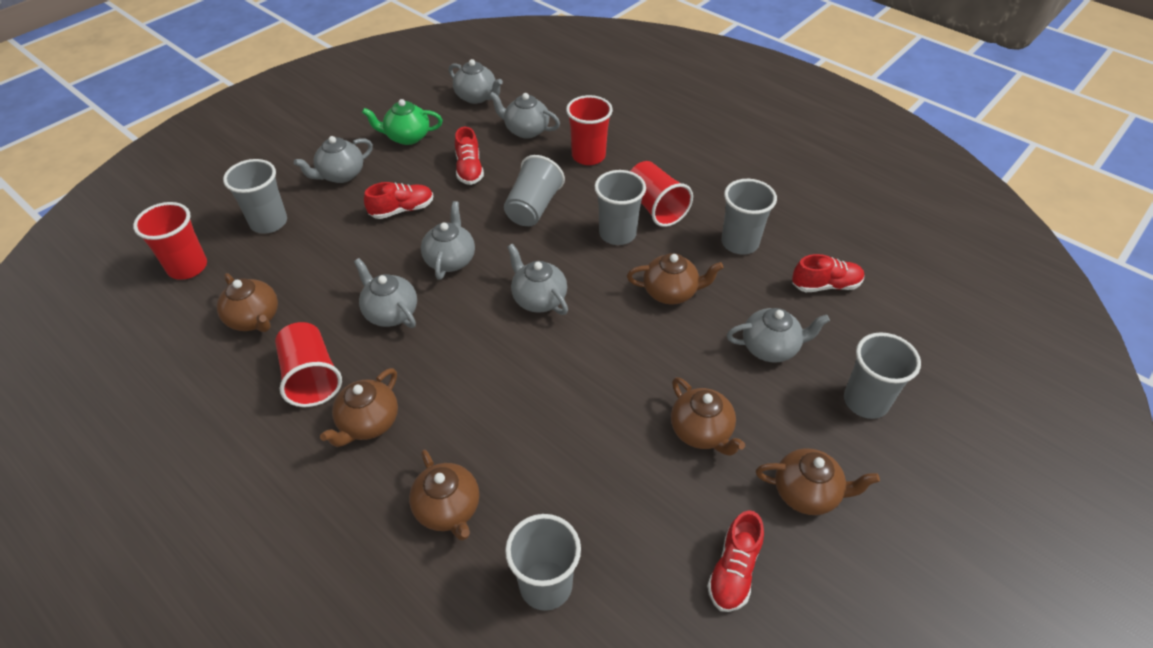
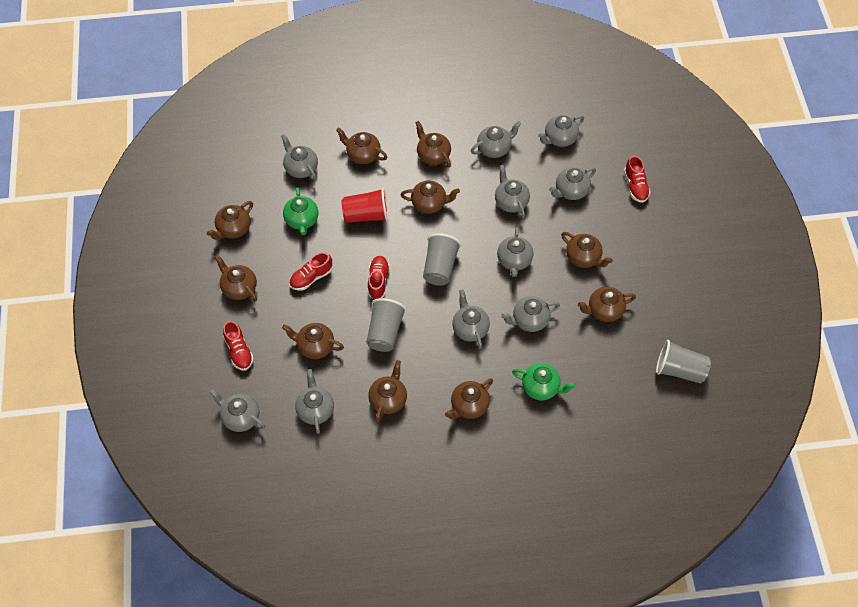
brown teapot: [217,273,278,332] [320,368,398,447] [409,450,479,541] [627,253,723,305] [671,377,745,456] [756,448,880,515] = 6 -> [207,201,253,240] [215,255,257,302] [282,323,344,359] [336,127,387,164] [368,360,407,422] [401,180,460,214] [415,121,451,168] [445,378,493,419] [561,232,613,268] [578,287,636,322] = 10
green teapot: [362,99,443,145] = 1 -> [283,187,318,235] [512,363,576,400] = 2
grey cup: [223,159,287,234] [504,155,565,226] [505,514,581,611] [594,170,646,245] [721,179,777,255] [844,332,921,419] = 6 -> [367,298,406,352] [423,233,461,286] [656,340,711,384] = 3
grey teapot: [294,136,373,183] [354,258,417,328] [421,201,475,280] [449,59,503,104] [489,92,560,139] [507,244,568,315] [727,308,830,363] = 7 -> [209,389,265,432] [281,134,318,181] [295,369,334,434] [452,289,490,349] [471,121,521,158] [495,165,530,218] [497,227,533,277] [501,296,560,332] [538,115,584,147] [549,167,596,200] = 10
red cup: [133,202,207,280] [275,322,342,407] [566,95,613,165] [630,161,693,227] = 4 -> [342,188,389,223] = 1

